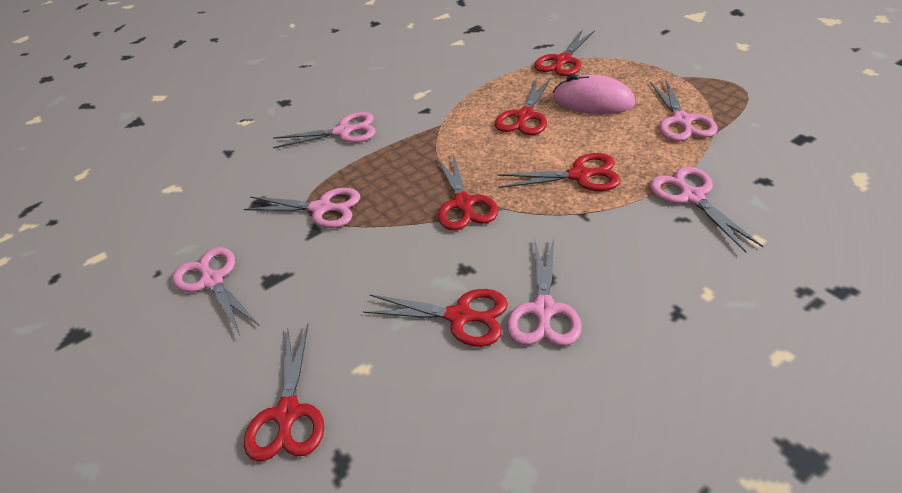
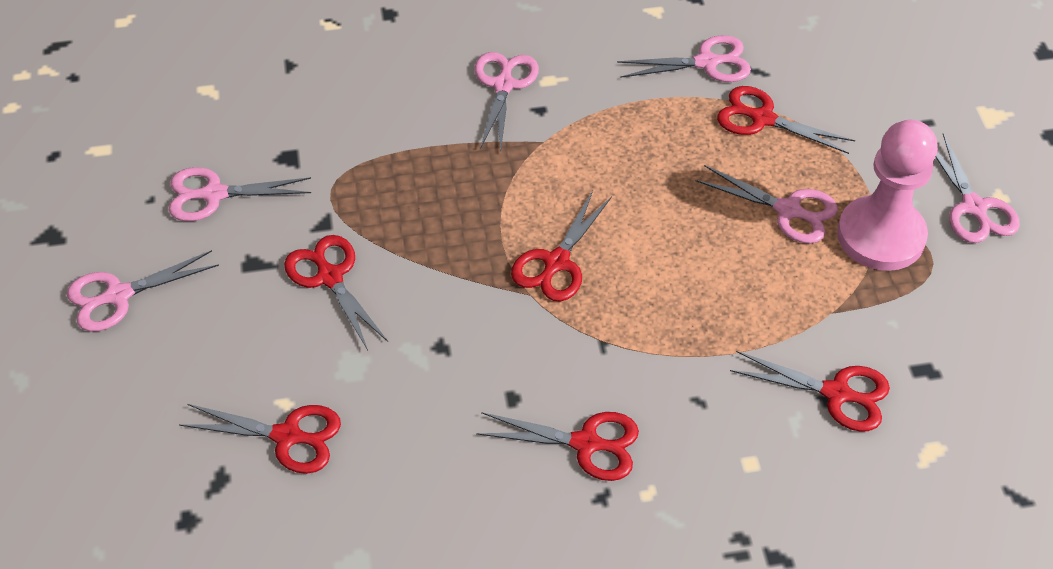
pink mouse: [553,74,635,114] = 1 -> none = 0
pink pawn: none = 0 -> [837,120,938,271] = 1

